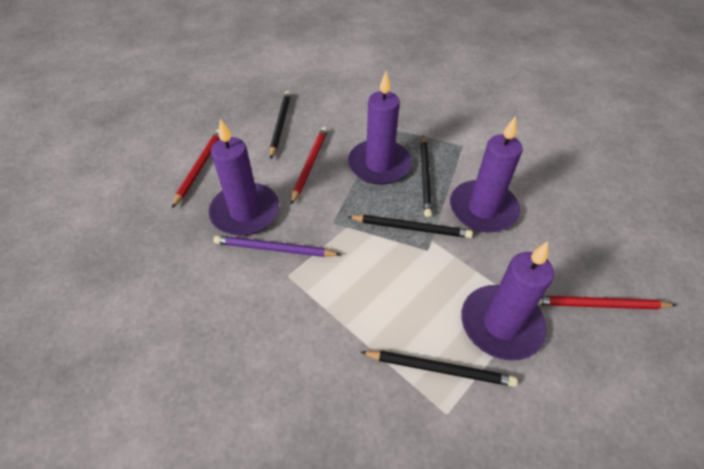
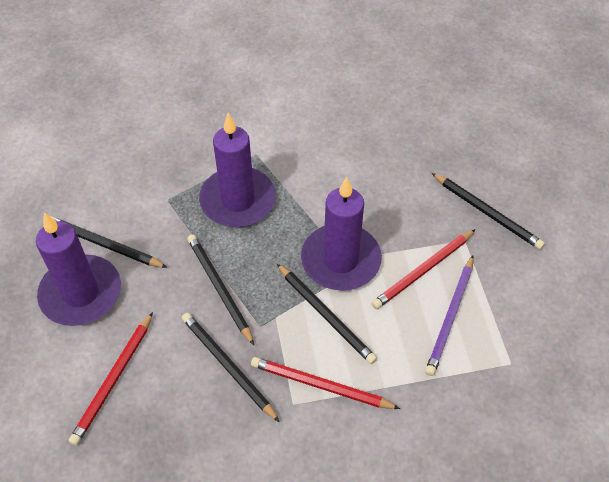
black pencil: [270,91,291,159] [347,215,473,238] [361,351,517,387] [420,135,432,217] = 4 -> [50,216,168,268] [182,313,280,422] [187,234,254,345] [276,263,377,364] [432,173,545,249] = 5
purple candle: [209,119,279,236] [348,71,412,185] [450,116,523,232] [461,241,554,361] = 4 -> [36,213,121,326] [199,113,276,227] [301,177,382,291] = 3

